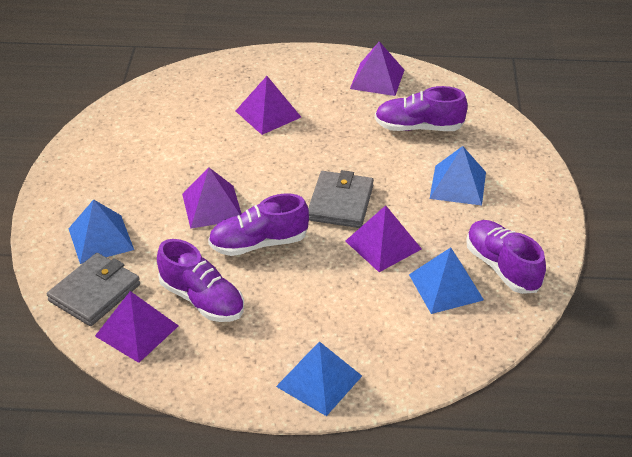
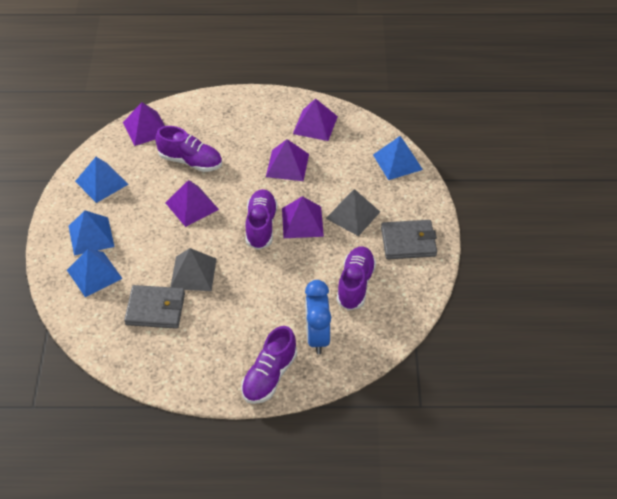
blue clock: none = 0 -> [305,280,331,354] = 1
grey pyramid: none = 0 -> [170,248,216,291] [326,189,380,236] = 2

